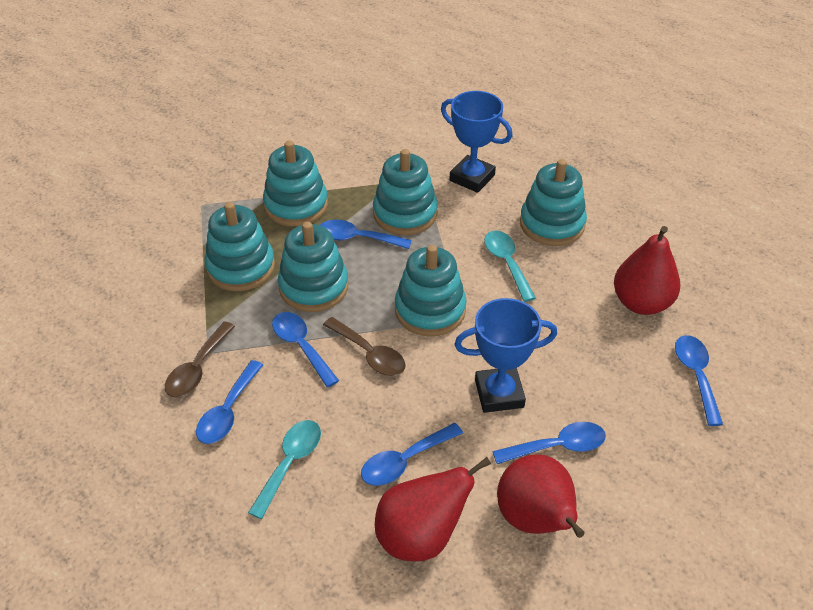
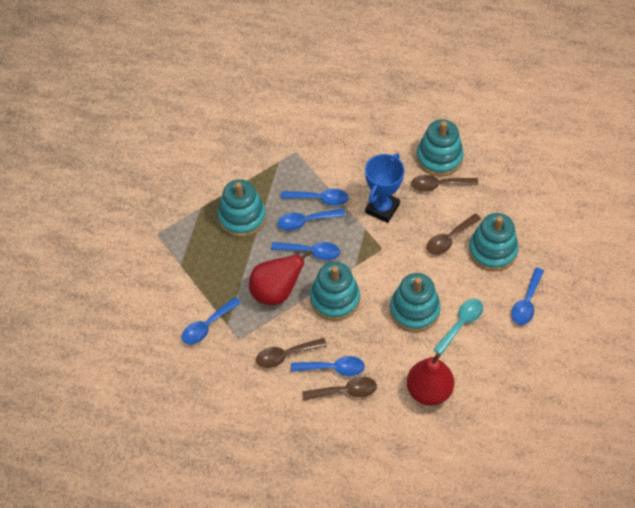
blue trophy: [441,91,512,193] [454,298,557,413] = 2 -> [365,153,405,223] = 1
brown spoon: [165,321,235,397] [323,317,406,376] = 2 -> [256,338,327,368] [303,377,377,401] [411,175,478,191] [427,213,481,255] = 4
red pear: [375,457,491,561] [497,454,585,538] [614,226,680,315] = 3 -> [249,250,314,305] [407,353,454,406] = 2
turquoise spoon: [248,420,321,519] [484,230,536,302] = 2 -> [433,299,483,355] = 1
turquoise stacking toy: [205,202,275,291] [263,141,328,226] [278,222,348,312] [373,149,438,235] [395,245,467,336] [520,159,587,246] = 6 -> [218,179,266,237] [310,262,360,321] [390,273,441,332] [416,119,464,177] [468,213,519,272] = 5

